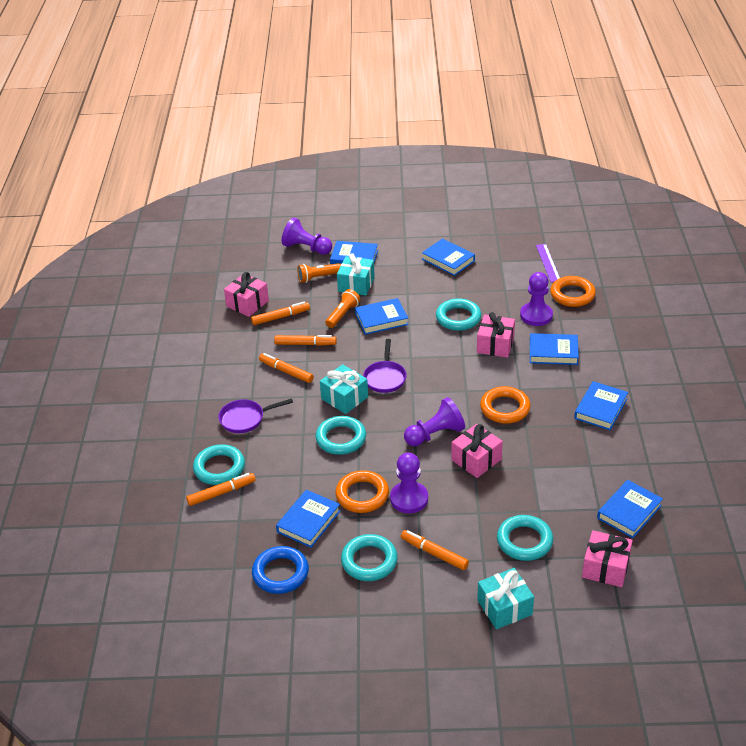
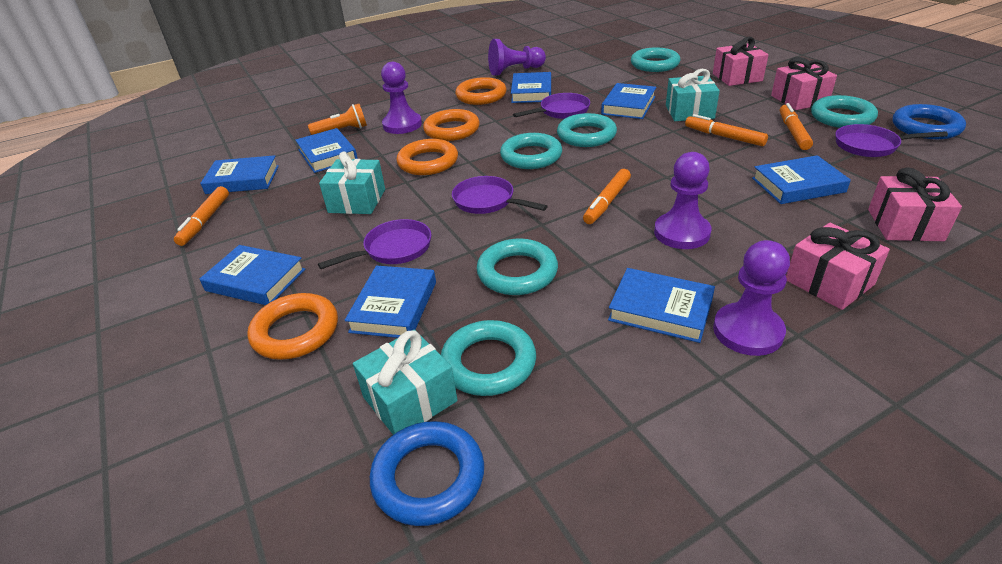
blue book: [276,490,340,548] [330,241,378,264] [355,298,408,335] [422,239,475,276] [530,333,579,365] [574,381,628,430] [597,480,663,538] = 7 -> [200,155,279,194] [200,245,305,305] [295,128,358,173] [345,266,436,338] [511,72,551,103] [601,83,656,119] [608,268,715,343] [752,155,851,204] = 8
blue ring: [252,546,309,594] = 1 -> [370,421,484,526] [893,104,966,139] = 2
orange flashlight: [298,263,341,283] [326,289,360,328] = 2 -> [308,104,367,135] = 1
orange marker: [186,473,255,506] [251,301,310,325] [259,353,314,383] [274,335,337,346] [401,530,469,570] = 5 -> [174,186,229,246] [583,169,631,224] [685,114,768,146] [780,103,813,150] = 4
orange ring: [336,470,389,513] [480,386,530,424] [550,276,596,307] = 3 -> [247,293,338,360] [396,139,458,175] [423,109,480,141] [455,77,506,105] = 4
purple pan: [218,398,293,433] [363,339,407,393] = 2 -> [318,219,431,269] [452,176,548,214] [513,93,590,119] [835,124,948,157] = 4
purple ruler: [536,244,560,282] = 1 -> none = 0
turquoise ring: [193,444,245,485] [316,416,366,455] [341,534,398,581] [436,299,481,331] [497,515,553,561] = 5 -> [441,320,536,396] [477,239,558,295] [500,133,562,169] [557,113,617,147] [631,47,680,72] [811,95,878,128] = 6

